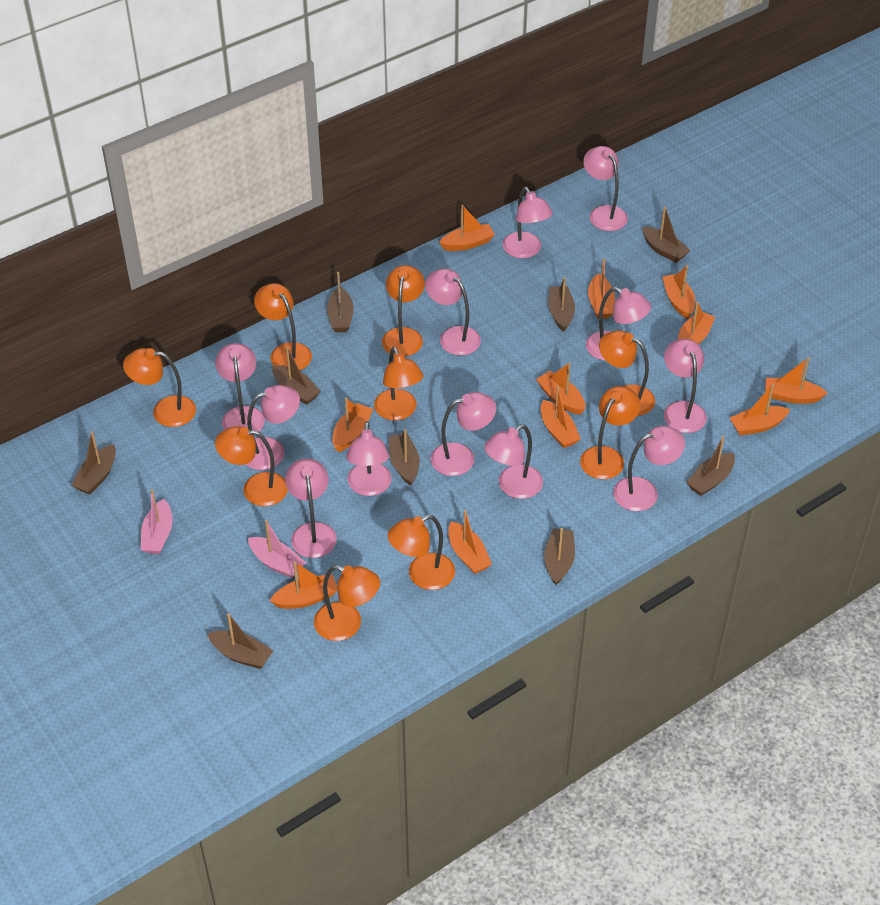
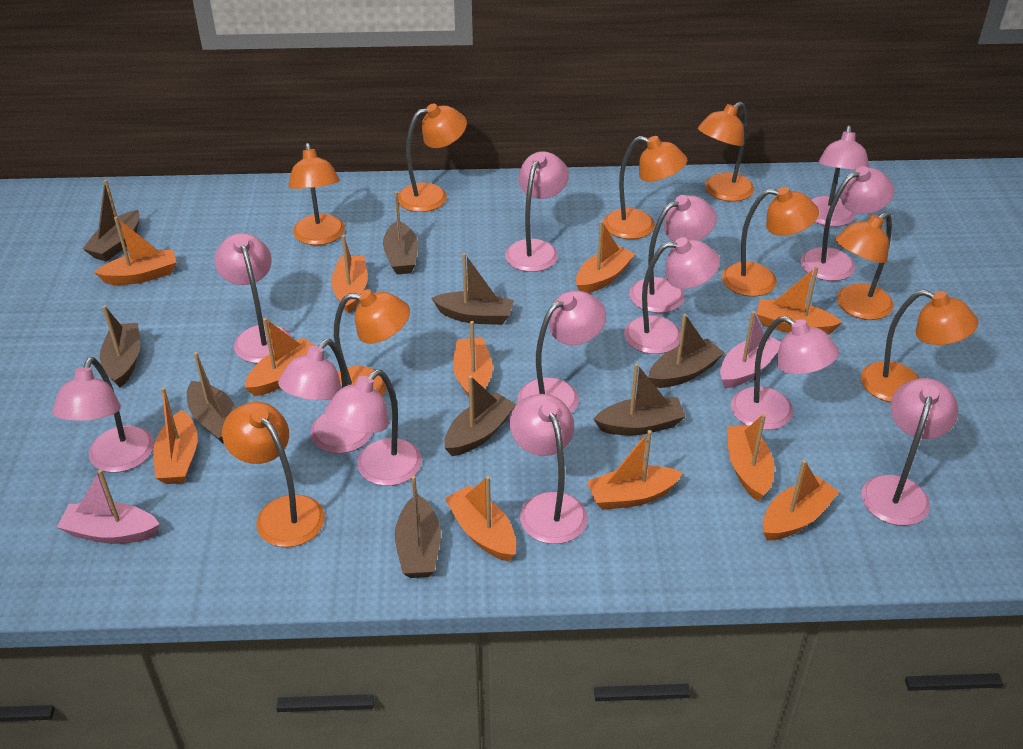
pink lamp: [215,343,265,435] [246,385,300,470] [285,458,337,558] [346,422,392,496] [425,269,481,355] [431,392,496,476] [484,424,543,499] [502,187,553,258] [583,146,628,231] [586,287,651,360] [613,426,685,511] [664,339,707,433] = 12 -> [52,357,154,473] [214,233,292,363] [278,339,372,454] [325,370,422,486] [505,151,569,272] [510,394,587,544] [518,291,606,413] [624,237,720,354] [629,195,717,313] [731,316,839,430] [801,166,895,281] [811,126,869,227] [861,378,958,526] = 13

